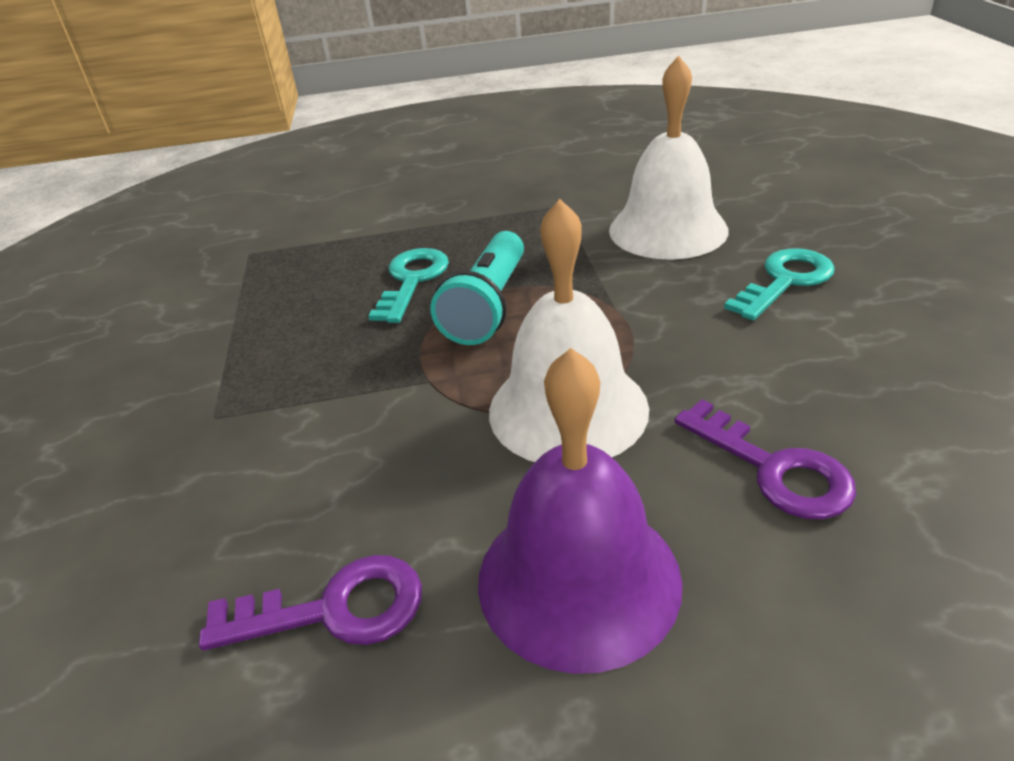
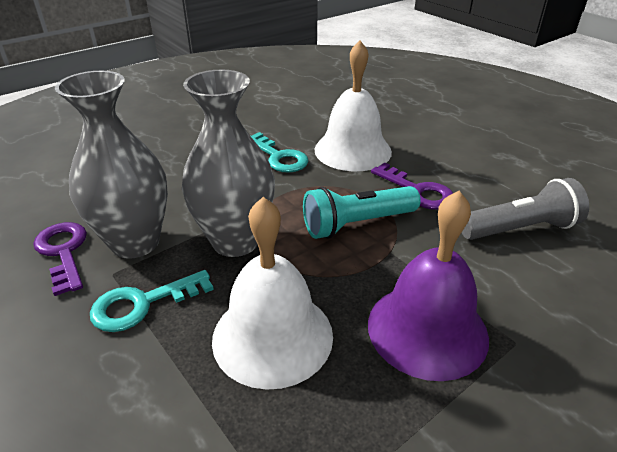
grey flashlight: none = 0 -> [462,178,589,240] = 1
grey vase: none = 0 -> [55,71,168,259] [182,70,275,257] = 2

